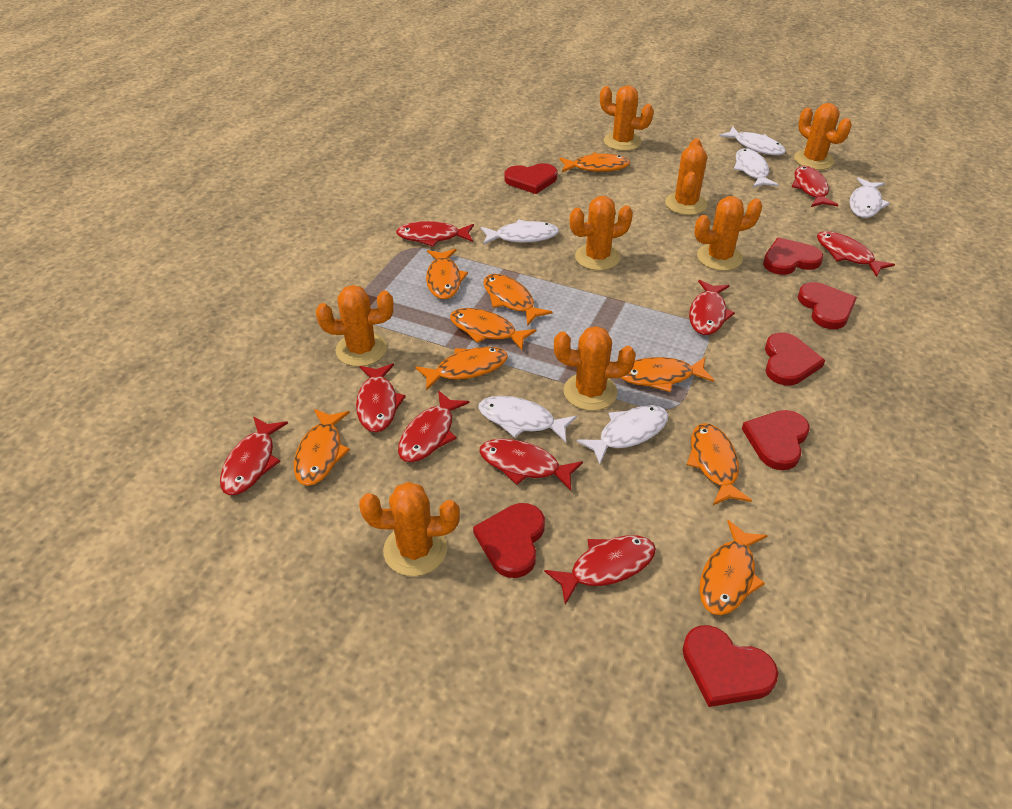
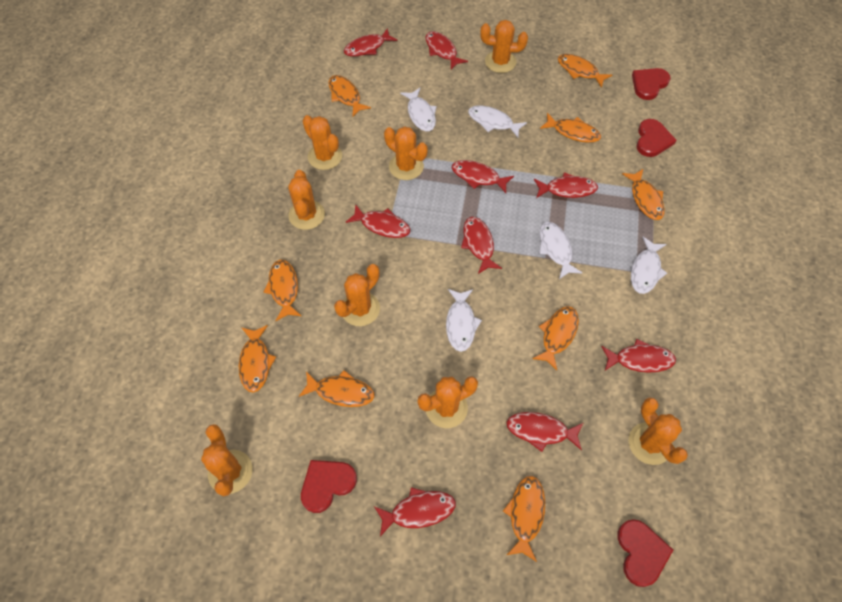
red heart: [473,503,545,578] [504,163,557,194] [682,625,778,707] [742,410,810,470] [763,237,823,275] [765,333,825,385] [798,282,857,329] = 7 -> [301,460,357,513] [617,519,673,587] [632,68,671,100] [636,119,677,157] = 4
white fish: [478,396,577,442] [481,219,559,245] [577,405,668,464] [719,126,786,155] [733,148,779,188] [850,177,890,218] = 6 -> [400,88,437,131] [446,289,482,352] [468,106,527,137] [539,222,582,279] [631,237,667,294] = 5

